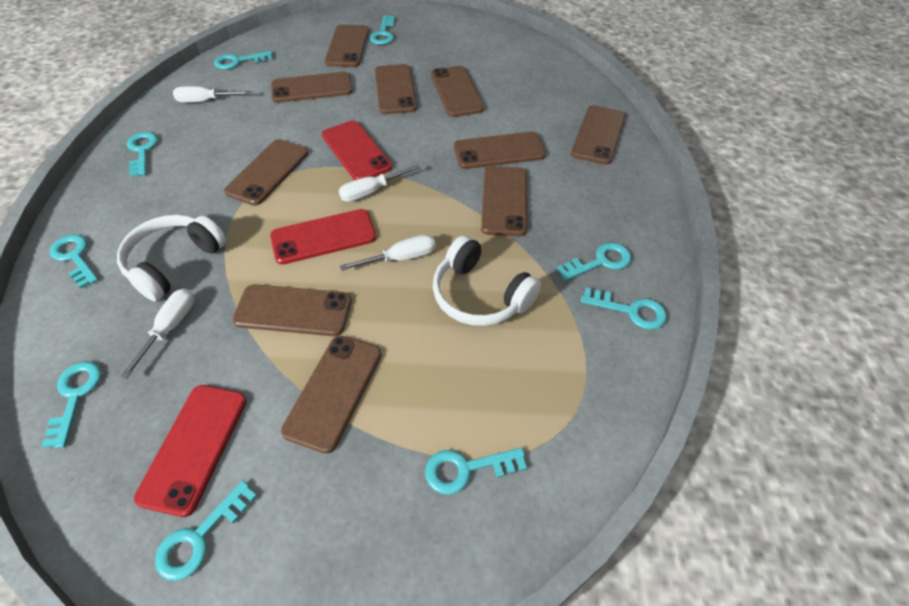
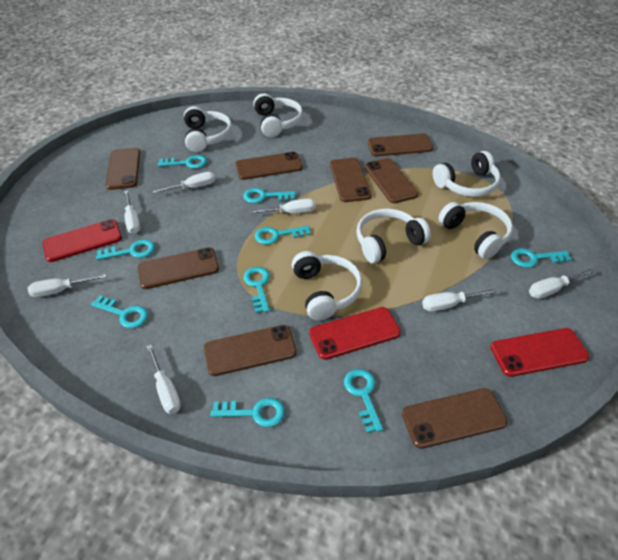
brown phone: [224,139,308,206] [232,284,352,336] [271,72,353,103] [281,336,382,454] [325,25,369,67] [375,64,417,114] [431,66,484,117] [454,132,546,169] [481,166,527,236] [571,105,626,165] = 10 -> [105,148,140,190] [138,247,219,289] [204,325,297,376] [235,152,303,180] [330,158,371,202] [365,158,418,203] [368,133,433,157] [402,388,507,449] = 8
white headphones: [117,215,226,302] [433,235,541,326] = 2 -> [184,106,232,152] [253,93,303,137] [292,251,362,320] [356,208,431,263] [433,151,501,197] [439,202,513,259] = 6
white screwdriver: [120,288,194,379] [173,86,251,103] [339,165,421,202] [340,235,435,271] = 4 -> [28,274,106,297] [124,190,141,234] [146,345,181,414] [153,172,215,193] [250,198,316,214] [422,289,497,312] [529,268,595,299] = 7

